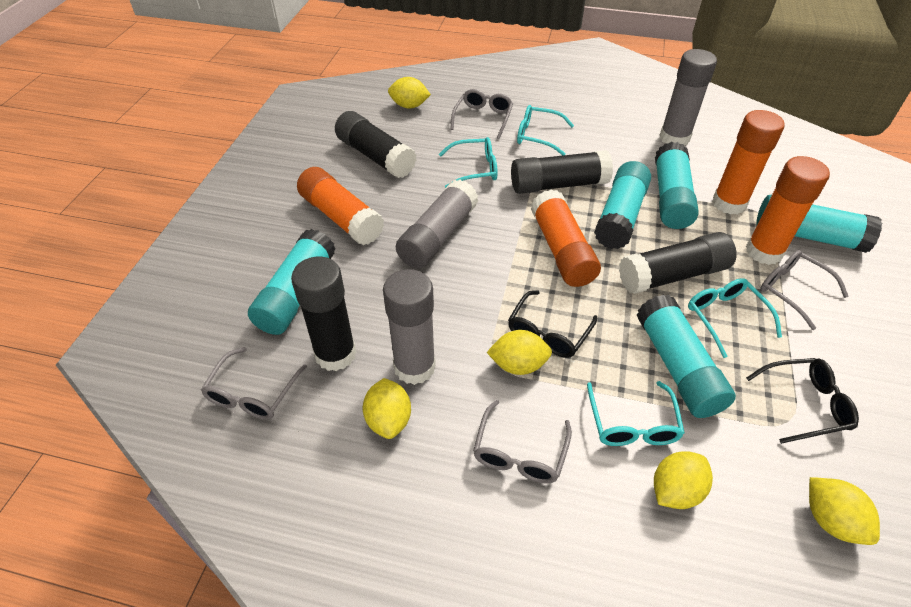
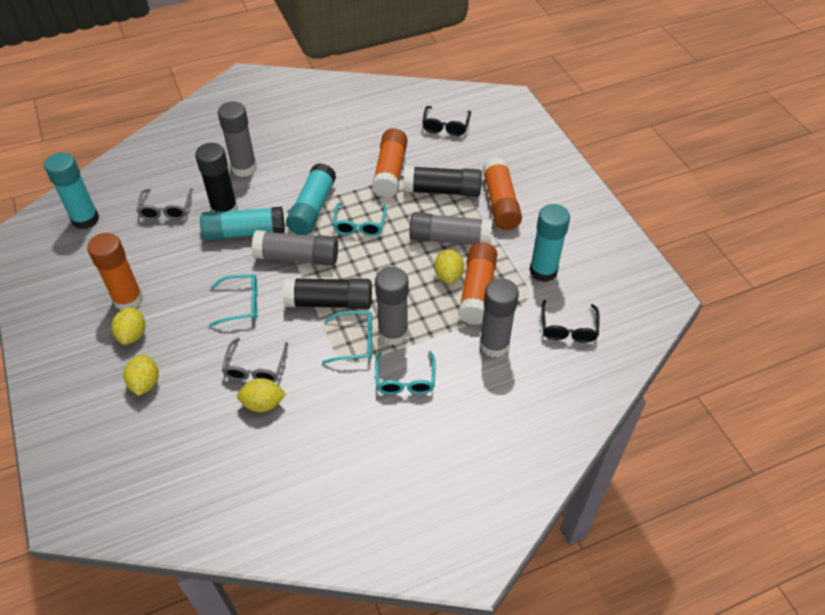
black glue stick: [291,257,356,371] [335,111,416,178] [511,150,613,194] [619,232,737,294] = 4 -> [195,143,238,212] [283,278,372,309] [403,166,482,197] = 3
grey glasses: [201,347,307,420] [450,89,513,139] [473,400,572,484] [760,250,849,330] = 4 -> [137,188,193,220] [222,338,288,382] = 2
grey glue stick: [383,269,436,385] [396,179,478,268] [660,49,717,146] = 3 -> [218,101,257,177] [252,230,338,266] [375,267,409,346] [409,212,492,245] [479,278,519,357] = 5
turquoise glue stick: [248,229,336,335] [594,161,651,249] [637,295,736,418] [655,142,699,229] [756,195,882,253] = 5 -> [44,152,99,230] [200,207,285,241] [286,163,336,235] [529,204,570,282] = 4
yellow lemon: [363,378,411,439] [388,77,431,108] [487,330,552,375] [654,451,713,509] [809,477,880,545] = 5 -> [112,307,145,345] [124,354,159,396] [237,378,286,412] [434,249,464,284] = 4

